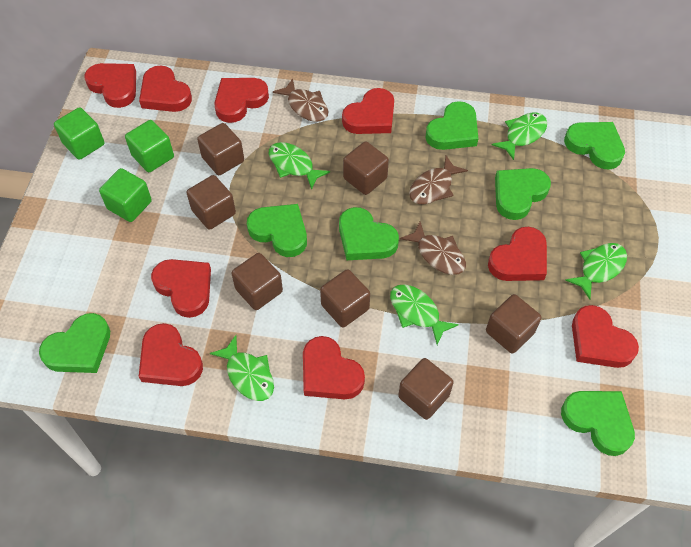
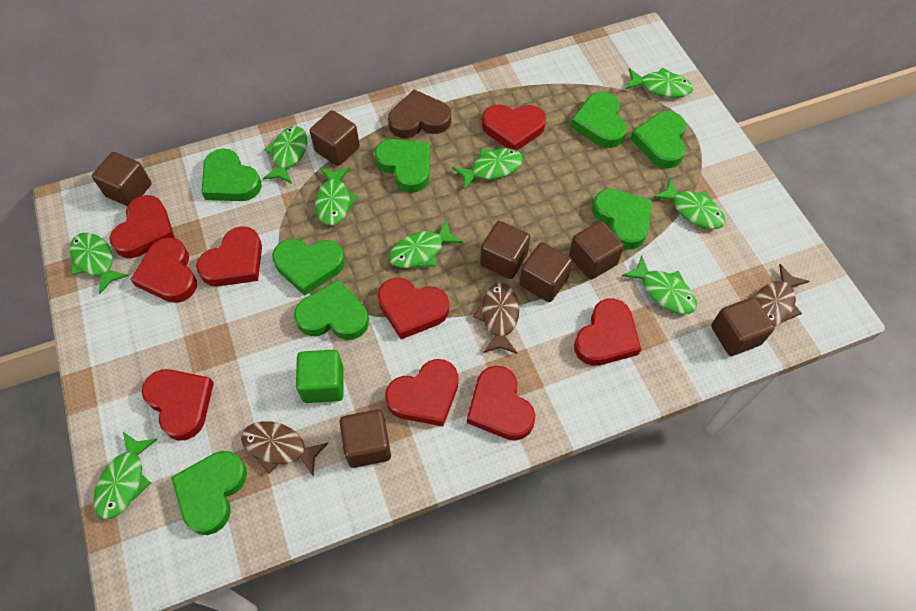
brown heart: none = 0 -> [388,90,451,138] = 1
green cube: [54,107,105,160] [99,168,152,222] [125,120,174,172] = 3 -> [296,350,343,403] = 1
green fish: [210,335,274,401] [269,142,330,190] [390,285,459,345] [492,112,547,160] [565,243,627,299] = 5 -> [70,233,129,294] [93,432,158,519] [263,126,307,184] [315,167,358,226] [389,220,463,268] [452,148,523,190] [622,256,697,314] [625,67,693,98] [653,178,725,229] = 9
green heart: [39,313,110,373] [247,204,307,257] [339,207,399,260] [425,101,478,150] [495,168,551,220] [561,391,635,456] [564,122,625,169] = 7 -> [171,451,247,535] [201,148,262,201] [272,239,345,296] [294,280,369,340] [375,139,430,193] [570,92,627,148] [592,189,653,250] [630,111,686,168] = 8

